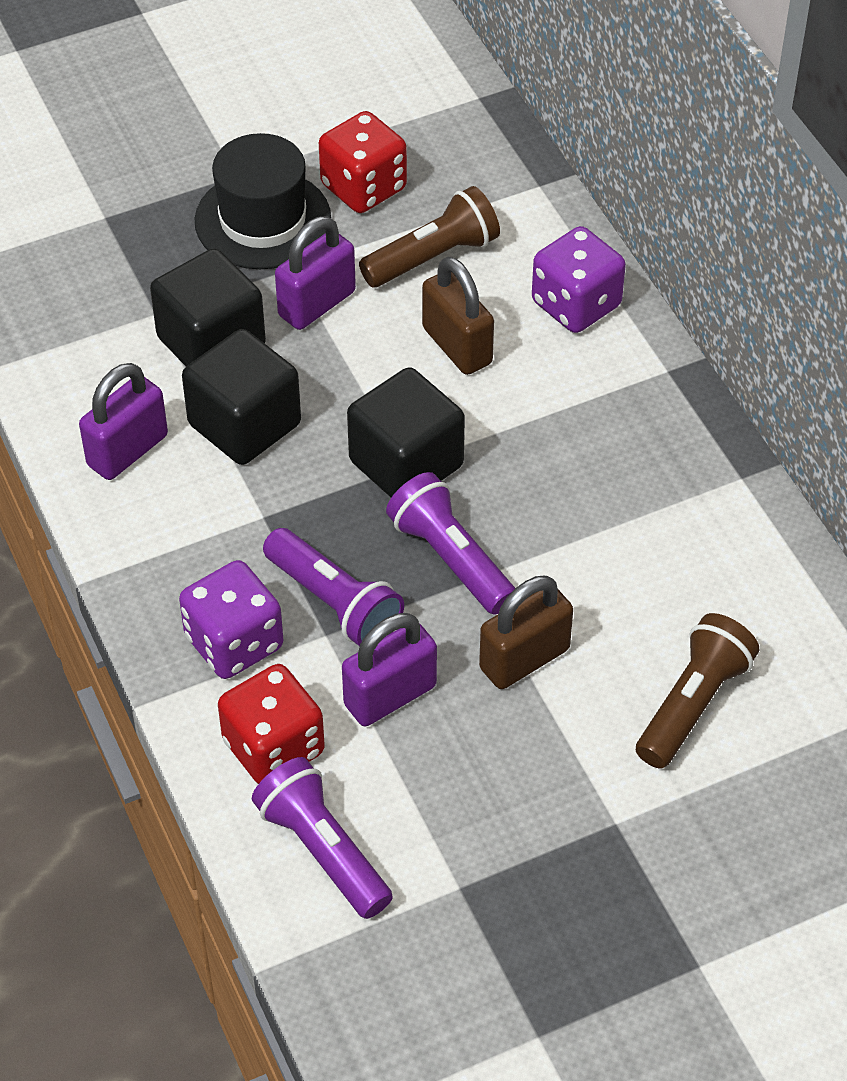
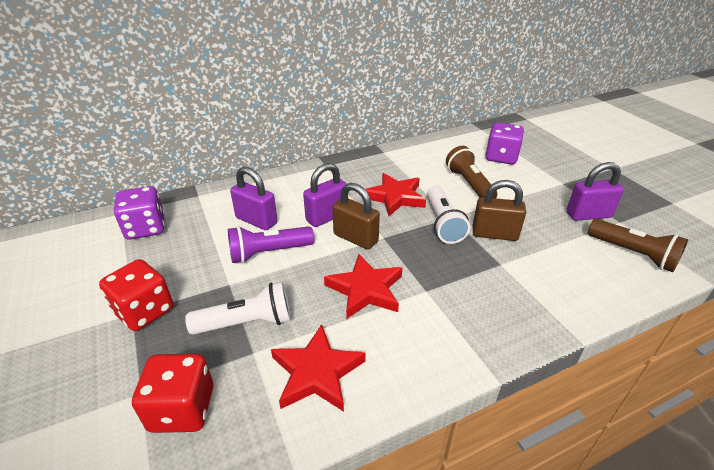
black cube: [150,248,266,366] [182,329,301,465] [347,367,465,498] = 3 -> none = 0
black hat: [194,133,331,269] = 1 -> none = 0
purple flashlight: [252,757,393,919] [263,528,404,646] [386,472,515,615] = 3 -> [228,226,314,263] = 1
red star: none = 0 -> [271,324,366,412] [324,254,402,319] [365,173,426,216] = 3
white flashlight: none = 0 -> [185,282,291,335] [427,186,470,244] = 2

